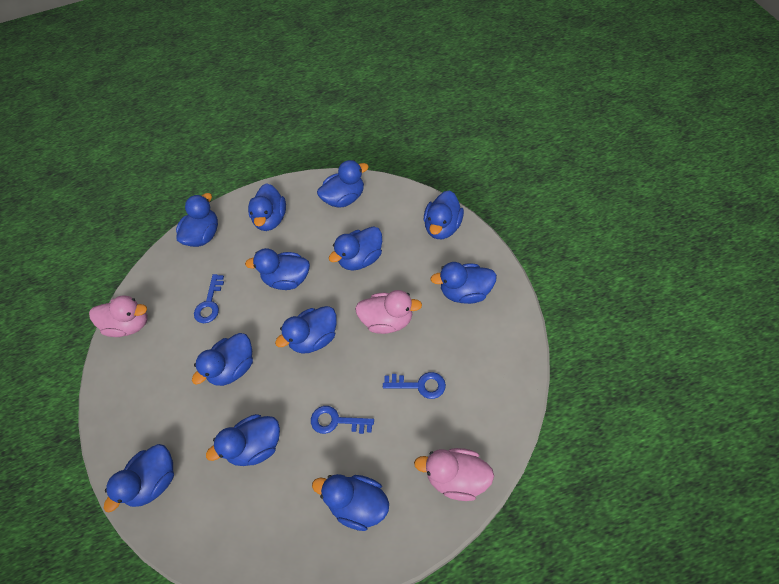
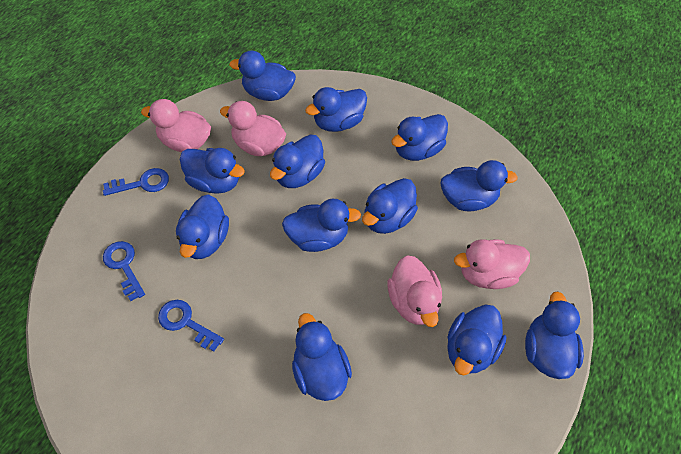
pink duck: [89,295,148,337] [355,290,422,334] [414,448,494,501] = 3 -> [141,99,211,152] [220,101,286,156] [387,255,442,327] [454,239,530,289] = 4

